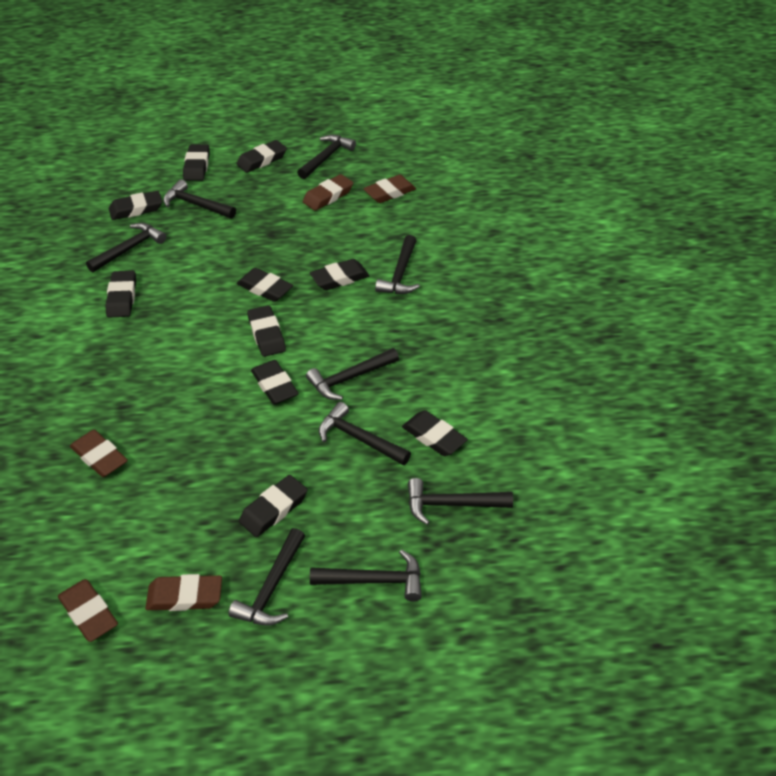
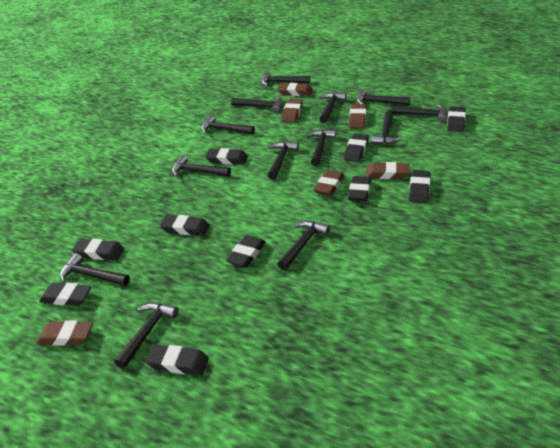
black hammer: [86,223,166,272] [163,179,236,219] [228,528,305,626] [297,135,356,179] [306,348,399,400] [310,549,422,601] [319,402,411,465] [375,235,420,294] [408,478,513,525] = 9 -> [60,253,130,286] [114,303,179,369] [172,155,231,177] [201,115,255,134] [231,96,283,113] [261,71,310,86] [268,141,299,180] [278,220,330,270] [307,130,336,166] [319,92,347,123] [356,89,410,105] [371,110,402,145] [390,104,447,122] = 13
brown eraser: [58,579,118,642] [70,430,128,477] [145,574,222,611] [303,174,353,211] [363,175,416,203] = 5 -> [37,320,93,346] [277,83,313,96] [281,99,303,123] [314,170,344,196] [349,104,367,128] [366,162,410,179] = 6

